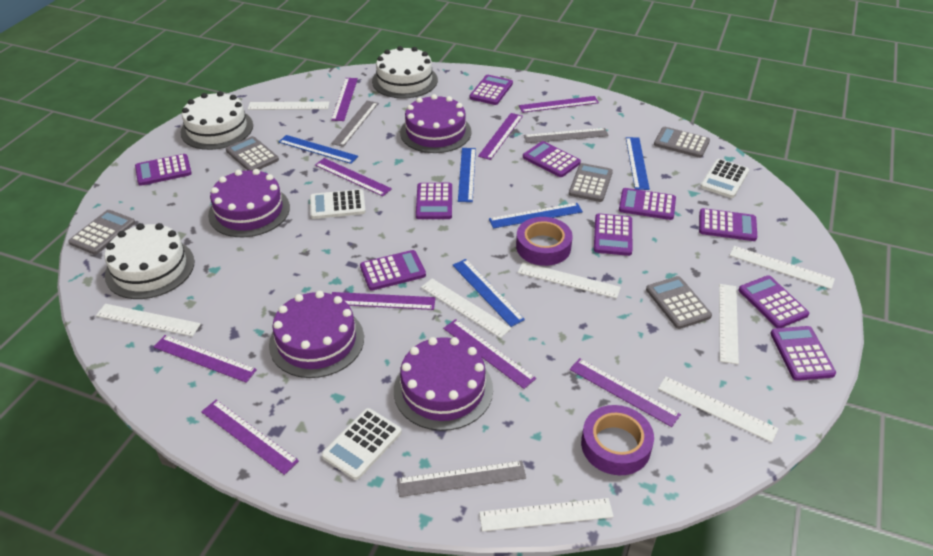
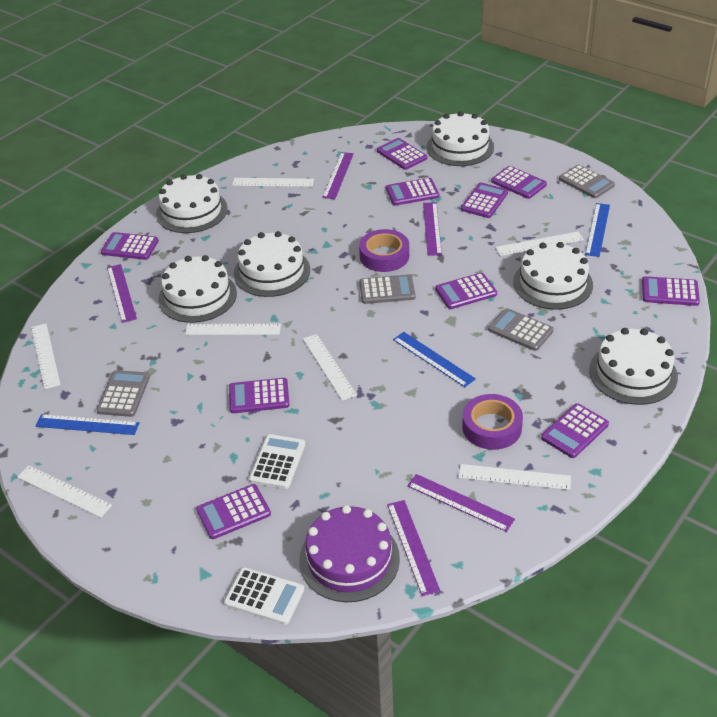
blue ruler: [279,135,358,164] [453,259,525,327] [458,148,476,202] [489,203,583,229] [626,137,650,190] = 5 -> [36,414,139,435] [393,332,476,387] [585,203,610,257] = 3
grey calculator: [68,210,135,255] [226,136,279,170] [569,163,613,202] [646,276,712,329] [654,127,710,158] = 5 -> [97,370,150,417] [359,274,416,304] [488,308,554,351] [559,164,615,198] = 4
grey ruler: [331,101,378,147] [397,461,526,497] [524,128,609,143] = 3 -> none = 0
purple cake: [208,169,290,237] [269,291,364,378] [394,337,493,431] [400,94,472,153] = 4 -> [299,505,400,602] = 1
purple ruler: [154,335,257,383] [201,400,299,475] [315,158,392,196] [331,78,358,121] [332,292,436,310] [443,319,536,389] [478,113,523,160] [519,96,599,113] [570,358,681,427] = 9 -> [107,264,137,323] [322,152,354,199] [387,500,440,596] [407,474,515,532] [423,202,442,256] = 5
white cake: [105,223,195,299] [180,91,253,150] [372,46,438,98] = 3 -> [156,174,228,233] [158,255,237,323] [234,231,310,297] [427,111,494,166] [513,242,593,310] [589,328,678,405] = 6
white calculator: [310,189,366,219] [322,408,402,480] [700,159,749,198] = 3 -> [224,567,304,625] [249,434,305,489] = 2
white ruler: [96,304,201,336] [248,102,329,110] [421,278,512,338] [479,498,614,531] [518,262,621,298] [658,376,778,442] [719,284,739,364] [730,246,835,289] = 8 -> [17,465,112,518] [31,323,61,389] [185,324,281,335] [232,178,314,187] [303,334,357,401] [459,464,571,490] [495,231,584,256] = 7

